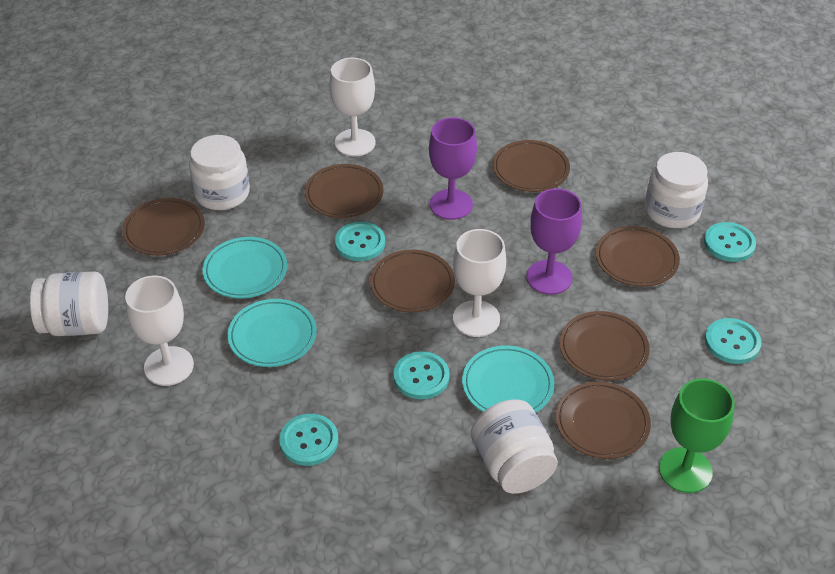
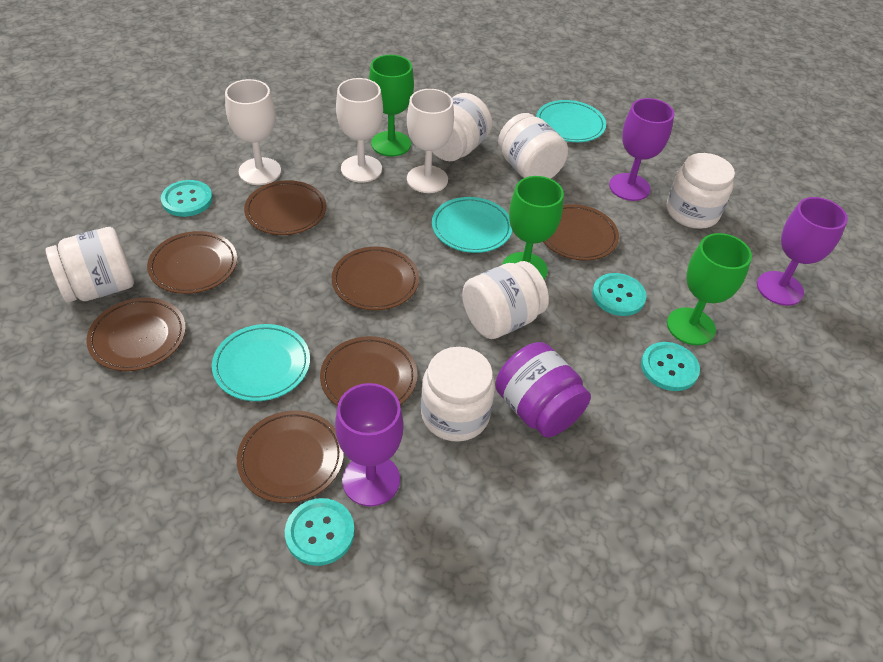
green goblet: [659,379,735,493] = 1 -> [369,55,414,157] [502,176,564,279] [667,233,752,345] = 3
purple goblet: [429,117,477,220] [526,188,582,295] = 2 -> [335,383,403,506] [609,98,674,201] [757,197,848,306] = 3
purple jar: none = 0 -> [495,342,591,437] = 1
turquoise button: [279,414,338,466] [335,222,385,261] [393,351,450,399] [704,222,756,262] [705,318,761,364] = 5 -> [161,180,213,217] [285,498,355,566] [592,273,647,316] [641,342,700,391] = 4
white jar: [30,271,108,336] [189,135,250,210] [471,400,558,494] [645,152,708,228] = 4 -> [46,227,134,302] [421,347,495,442] [432,93,492,161] [462,261,549,339] [498,113,568,179] [667,153,735,229] = 6

